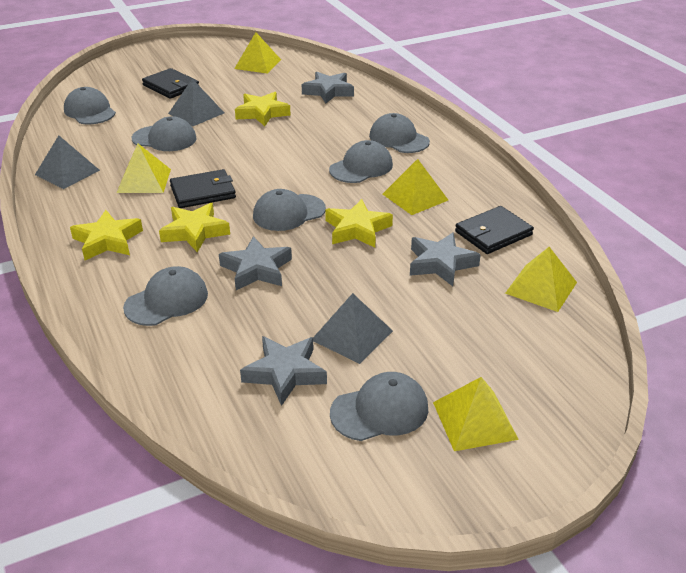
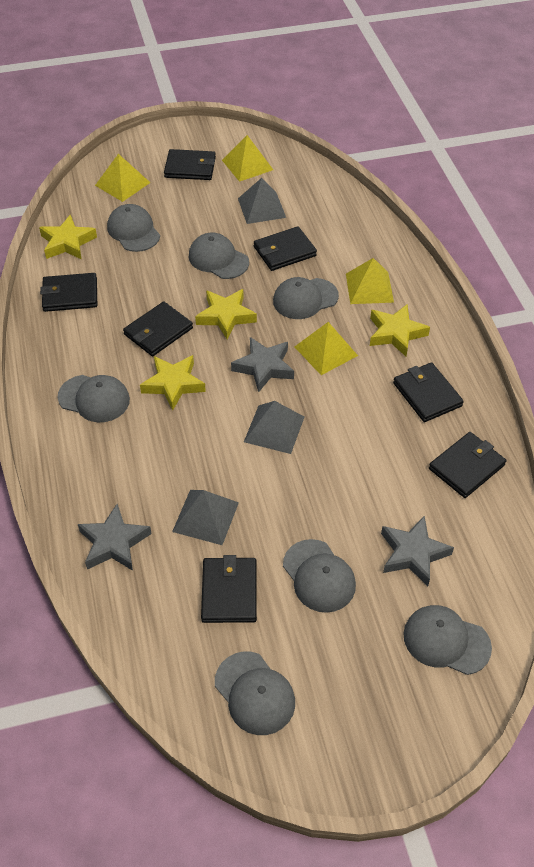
black wallet: [142,68,199,99] [170,169,236,208] [455,206,534,254] = 3 -> [40,273,97,312] [123,301,193,356] [164,149,216,180] [201,555,257,623] [254,226,317,271] [393,362,464,422] [429,432,506,498] = 7
grey star: [219,236,292,290] [240,336,327,406] [302,71,354,103] [410,232,481,286] = 4 -> [78,504,152,571] [231,337,294,393] [381,515,454,587] = 3
yellow pyramid: [117,144,171,193] [234,32,281,74] [383,159,448,215] [433,377,519,451] [505,247,577,312] = 5 -> [95,154,151,202] [222,135,273,182] [295,322,358,375] [346,258,394,304] = 4

